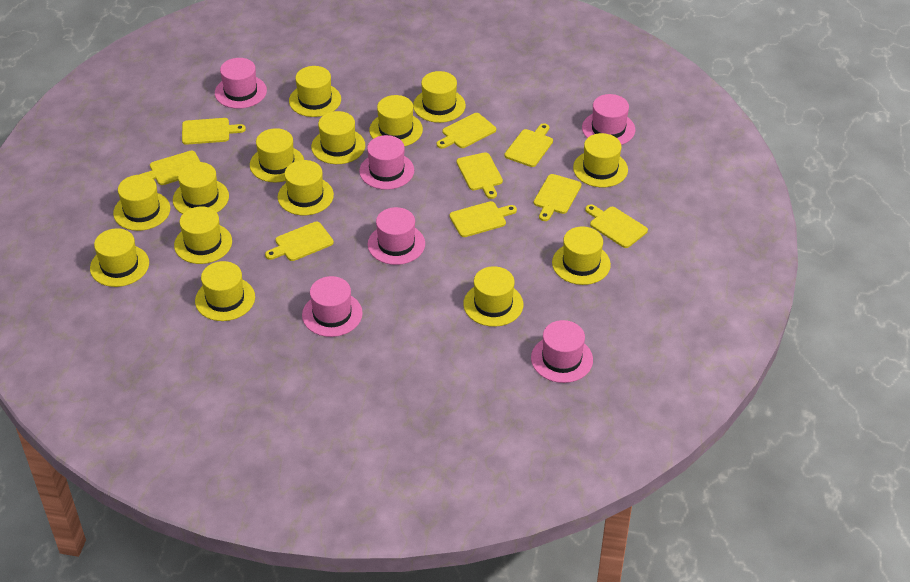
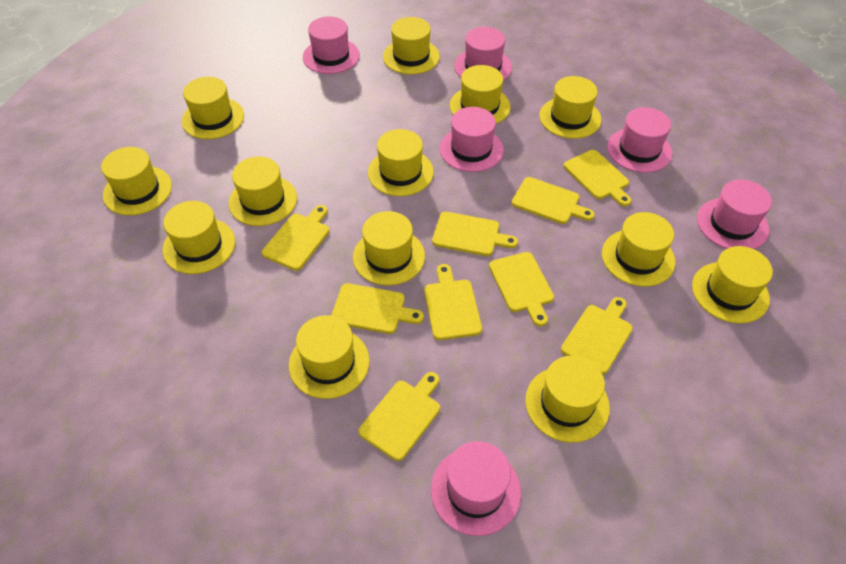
yellow hat: [90,228,149,287] [113,175,170,231] [173,162,229,214] [174,207,232,264] [195,261,255,321] [250,128,304,182] [278,160,334,215] [289,66,341,117] [311,111,365,164] [369,95,423,147] [413,71,466,123] [463,266,523,327] [552,226,611,285] [573,133,628,187] = 14 -> [101,147,172,215] [163,201,235,274] [182,77,244,139] [228,157,297,226] [289,315,370,399] [353,211,425,286] [368,129,434,196] [383,17,440,75] [450,65,510,124] [525,356,610,443] [539,76,601,139] [602,212,675,287] [692,246,773,324] = 13

